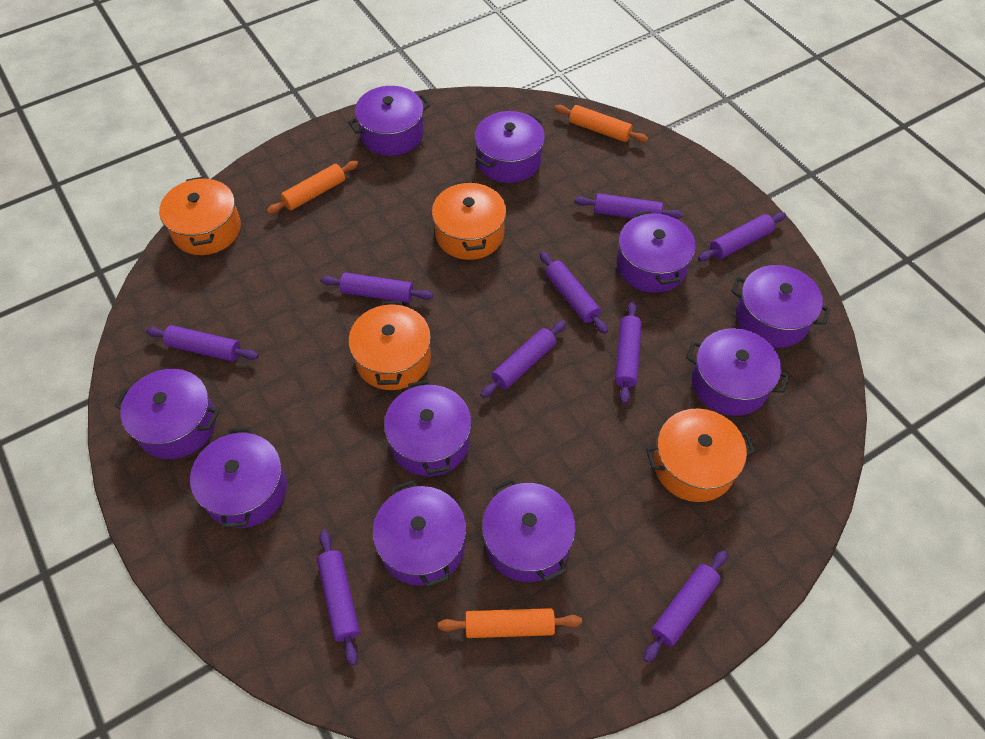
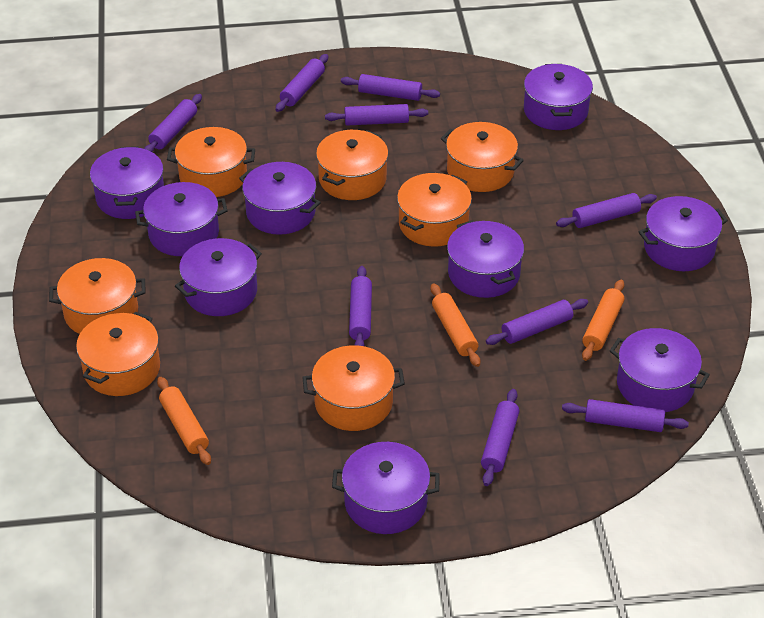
orange pot: [159,176,241,255] [348,301,431,390] [432,181,506,260] [646,408,755,502] = 4 -> [49,258,146,334] [76,312,160,396] [167,127,255,197] [302,345,405,431] [316,130,388,200] [397,173,472,247] [441,122,524,192] = 7
purple pot: [115,369,219,459] [190,427,287,528] [348,86,430,156] [373,480,466,588] [384,380,472,477] [475,111,545,183] [482,478,576,582] [617,211,696,293] [686,328,789,416] [731,265,831,348] = 10 -> [90,146,164,219] [135,182,228,256] [175,238,262,316] [239,162,321,235] [332,442,440,534] [447,220,524,298] [524,64,593,130] [610,328,710,412] [639,196,728,271] = 9

